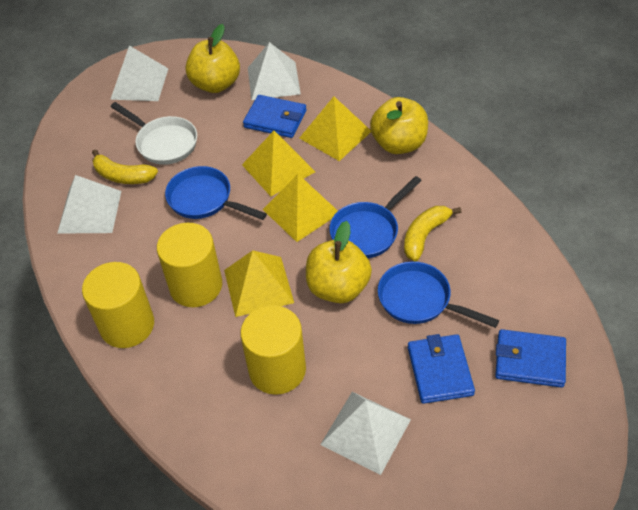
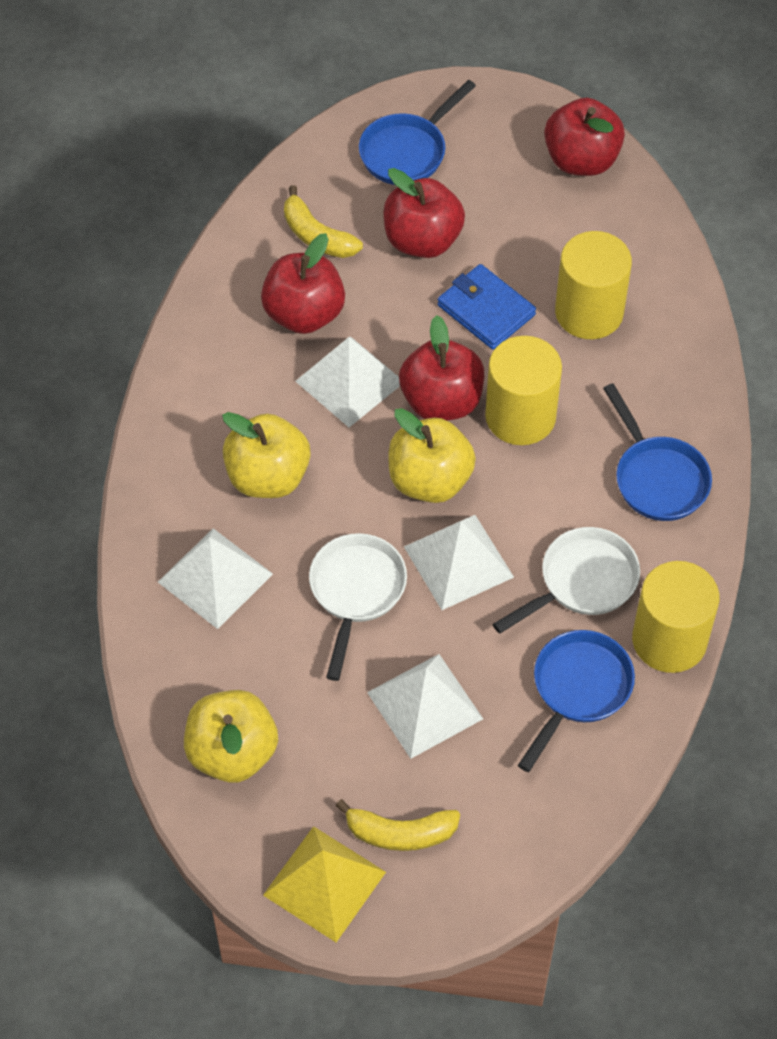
blue wallet: [243,95,307,138] [408,334,475,404] [495,329,566,388] = 3 -> [437,264,536,350] = 1
red apple: none = 0 -> [261,233,345,334] [384,168,465,258] [399,315,484,421] [544,98,625,176] = 4
white pan: [111,102,197,165] = 1 -> [309,533,407,681] [493,527,640,634] = 2
yellow pyramid: [224,250,294,317] [242,131,315,196] [262,174,338,242] [299,96,371,161] = 4 -> [263,826,386,942] = 1

